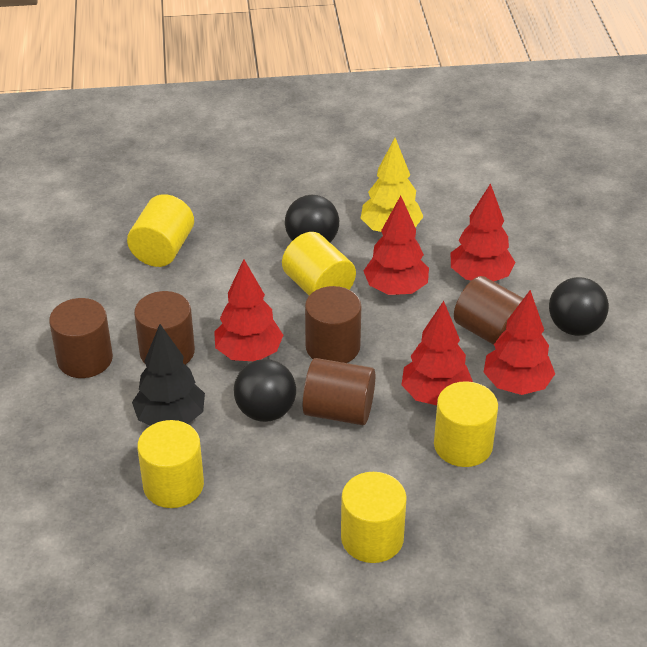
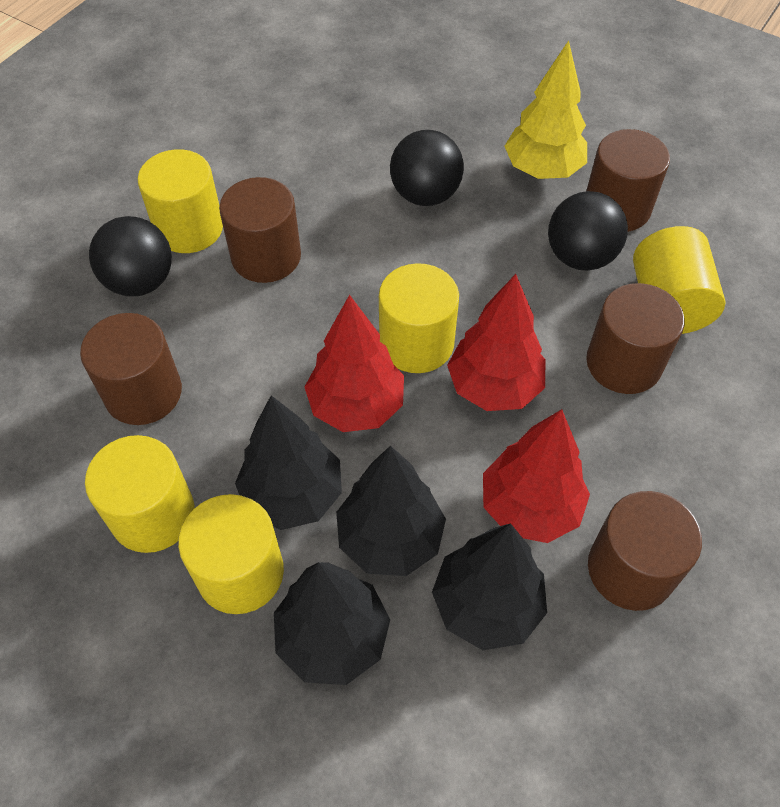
black tree: [132,324,205,426] = 1 -> [235,395,342,530] [274,562,390,685] [336,446,446,576] [432,523,547,650] = 4
red tree: [214,259,283,361] [363,196,429,295] [401,301,473,405] [451,183,516,282] [483,290,555,395] = 5 -> [305,294,404,432] [447,274,545,411] [483,409,590,543] = 3

